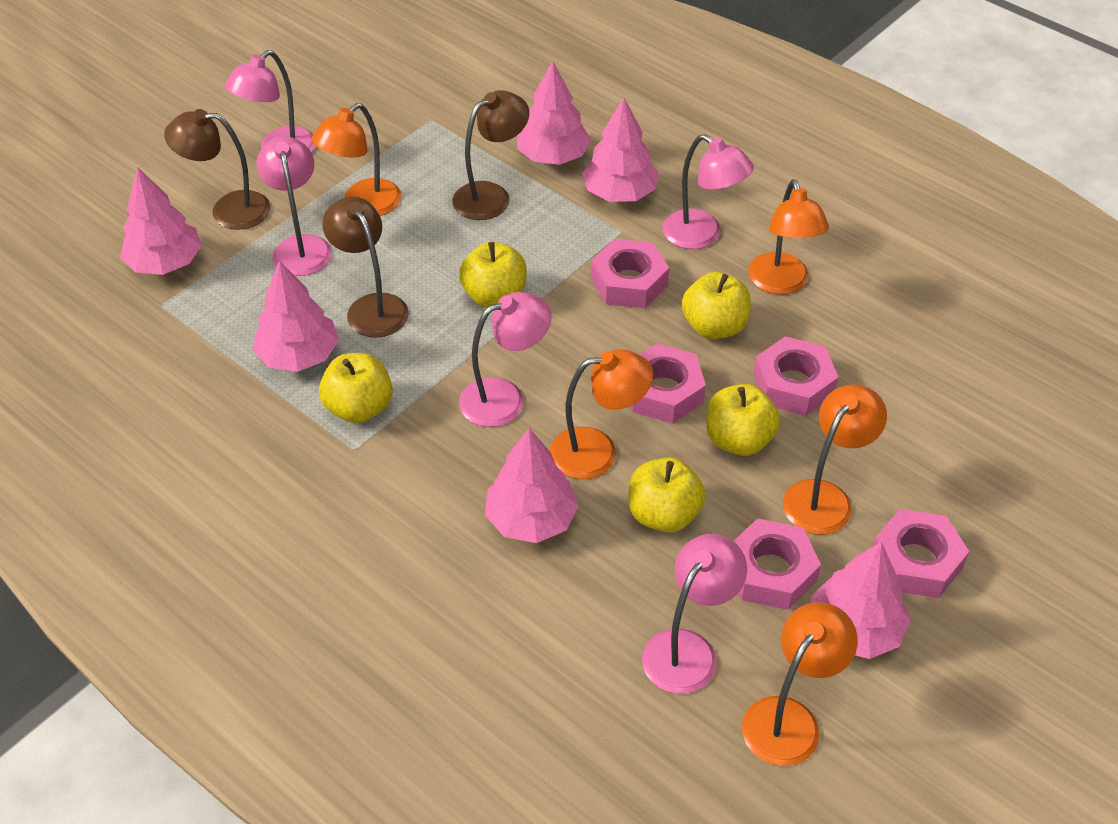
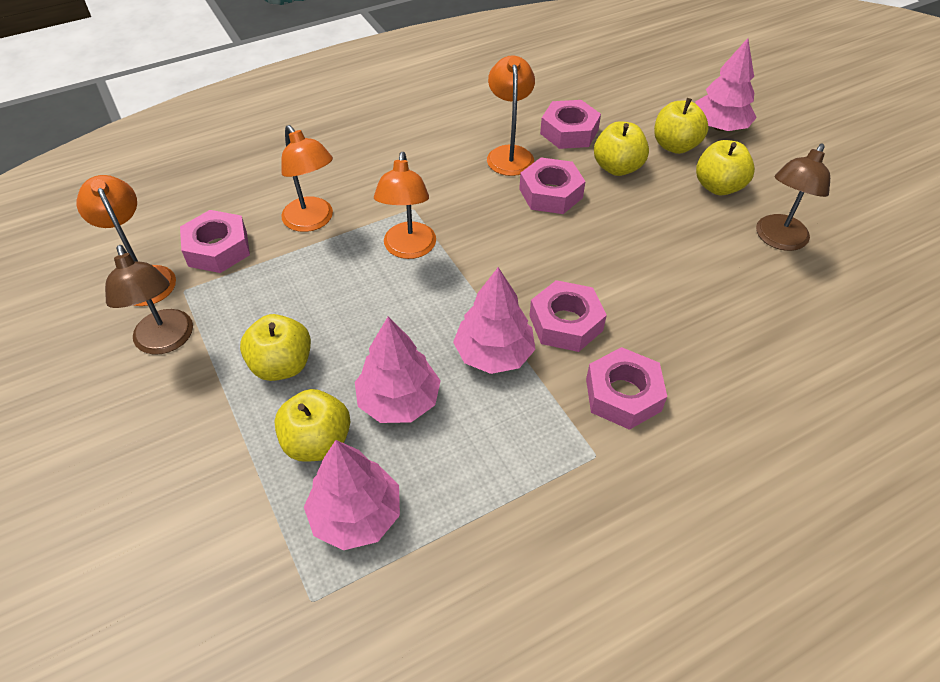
brown lamp: [164,109,270,230] [322,197,409,338] [452,90,529,220] = 3 -> [105,245,193,355] [756,144,830,251] = 2
orange lamp: [311,103,401,216] [550,349,653,479] [742,602,858,766] [748,179,829,295] [783,384,887,535] = 5 -> [76,175,176,306] [281,125,333,232] [374,152,436,259] [487,55,535,176] = 4
pink lamp: [225,50,316,153] [256,136,332,276] [459,292,552,427] [642,534,747,694] [662,134,754,249] = 5 -> none = 0
pink tree: [120,167,202,275] [253,261,339,372] [485,428,579,543] [517,61,591,165] [582,98,658,202] [811,542,911,659] = 6 -> [304,440,400,550] [355,317,441,423] [453,267,536,374] [695,38,757,131] = 4

